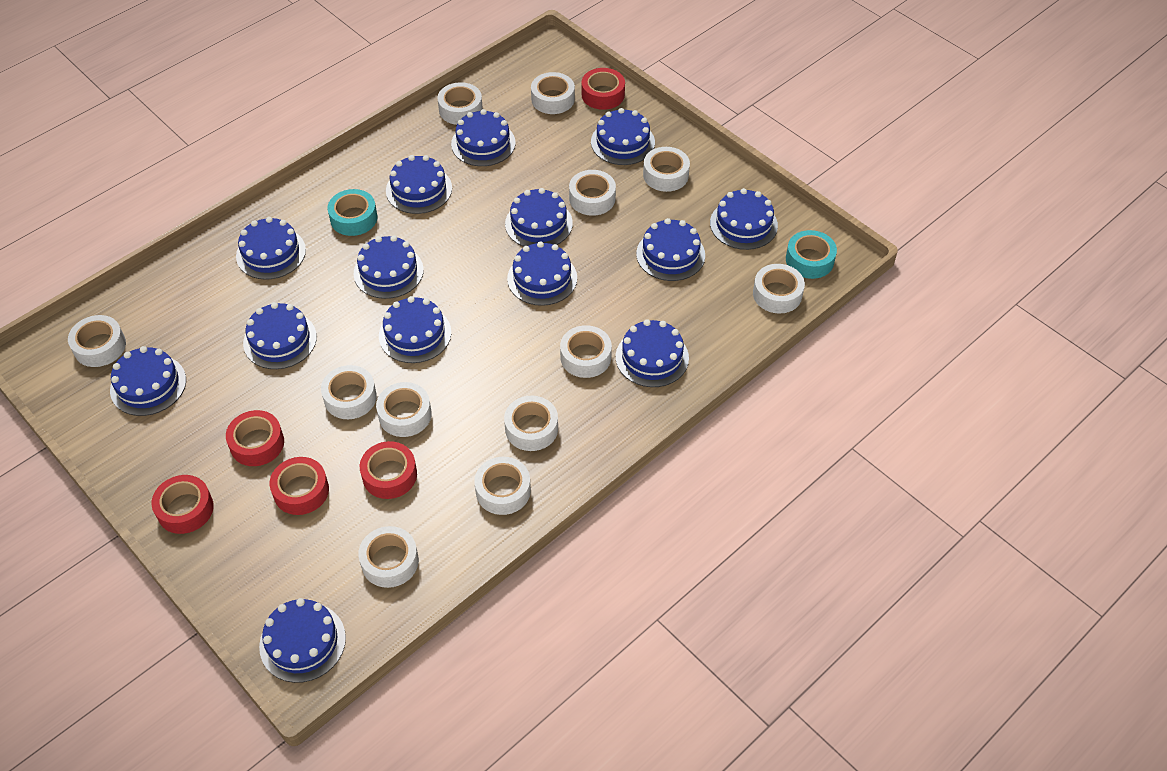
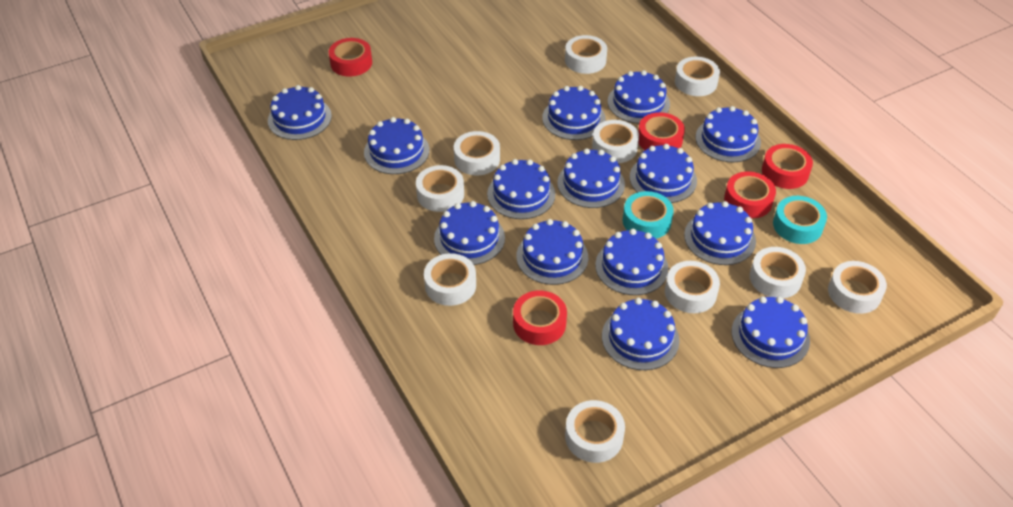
white tape: [68,315,126,367] [321,365,377,419] [358,526,419,588] [376,382,432,437] [437,82,483,125] [474,457,531,515] [504,396,558,451] [531,72,575,114] [560,325,612,378] [569,170,616,216] [643,147,690,192] [753,264,805,314] = 12 -> [416,165,464,212] [424,253,476,306] [454,131,500,176] [565,35,607,74] [565,400,625,463] [592,120,639,163] [665,261,720,313] [675,57,720,96] [750,247,806,298] [828,261,887,314] = 10

